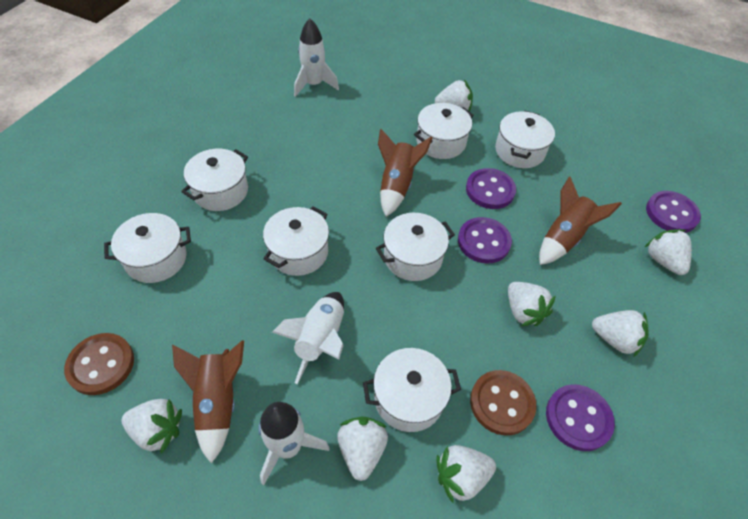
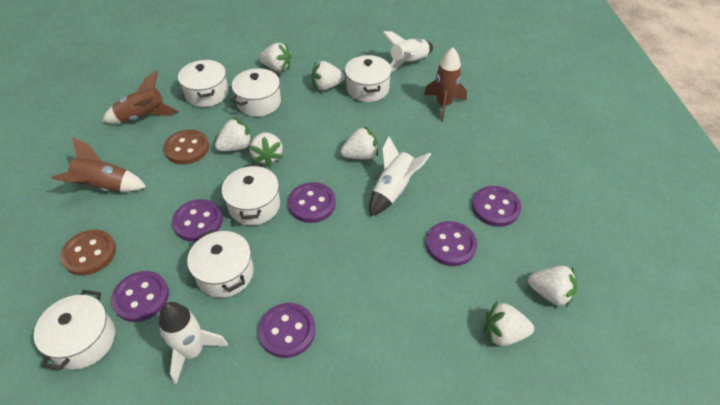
purple button: [458,217,512,264] [466,168,516,209] [546,384,615,451] [646,191,701,233] = 4 -> [111,271,169,322] [172,199,223,242] [258,303,316,358] [288,182,336,223] [426,221,477,266] [472,186,521,227] = 6
white pot: [104,213,191,283] [181,149,248,211] [263,206,329,276] [363,348,461,432] [376,213,455,281] [414,103,474,159] [495,111,555,168] = 7 -> [34,290,115,370] [178,59,229,107] [187,229,254,298] [222,164,280,225] [231,68,281,117] [345,55,392,102] = 6

